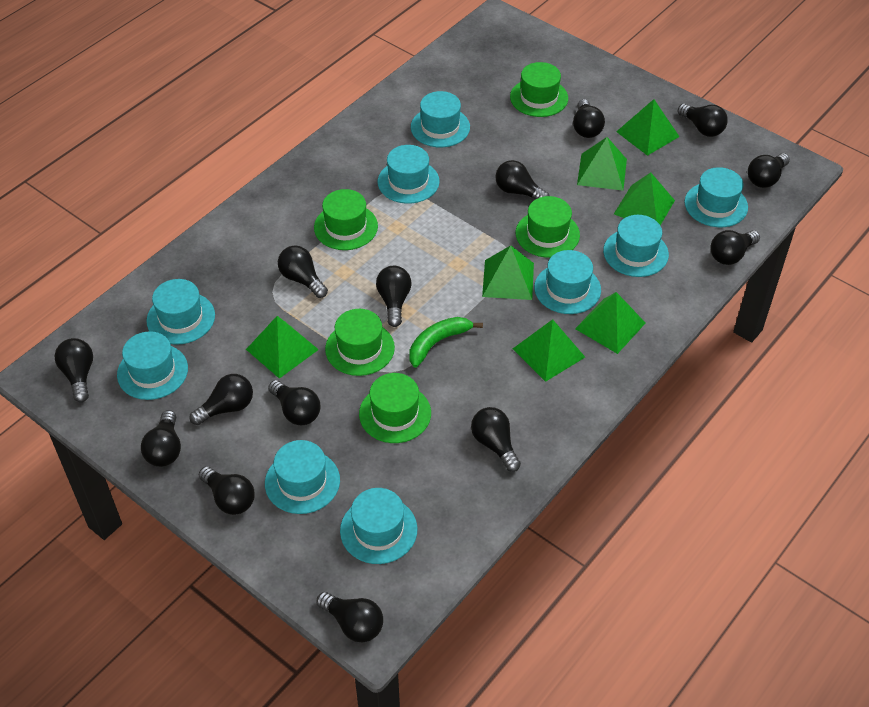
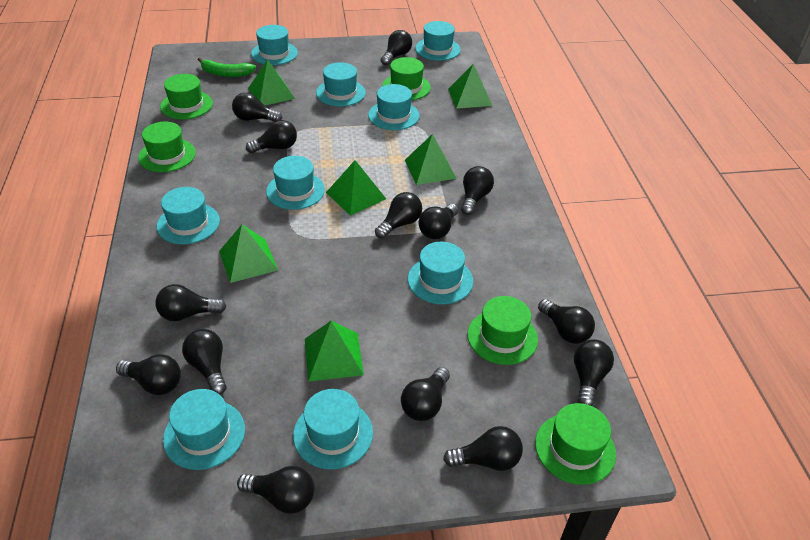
green pyramid: [246,316,319,379] [482,245,534,300] [513,319,585,382] [575,292,645,354] [577,137,627,191] [614,172,675,225] [616,99,679,156] = 7 -> [219,224,278,283] [248,59,295,105] [305,321,364,382] [326,160,386,216] [405,134,457,185] [448,63,492,109] = 6

